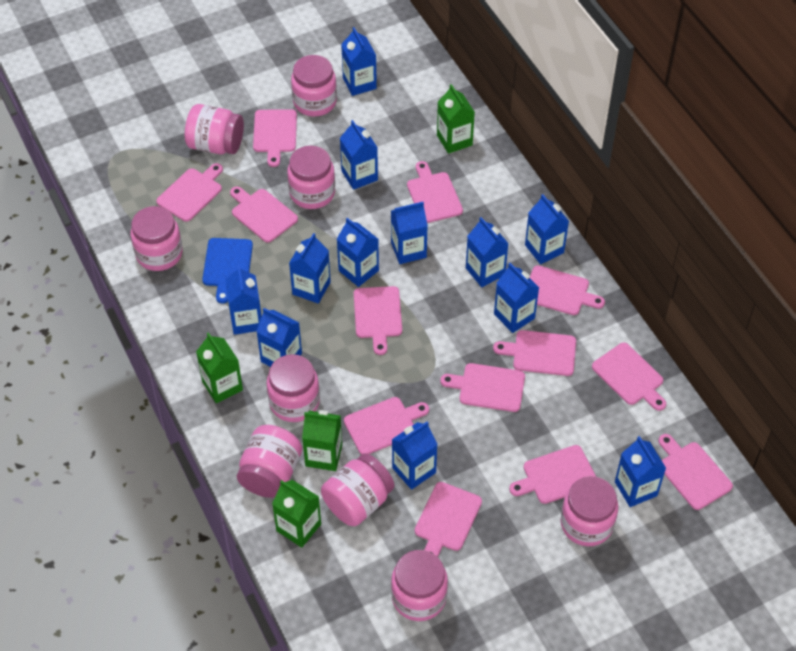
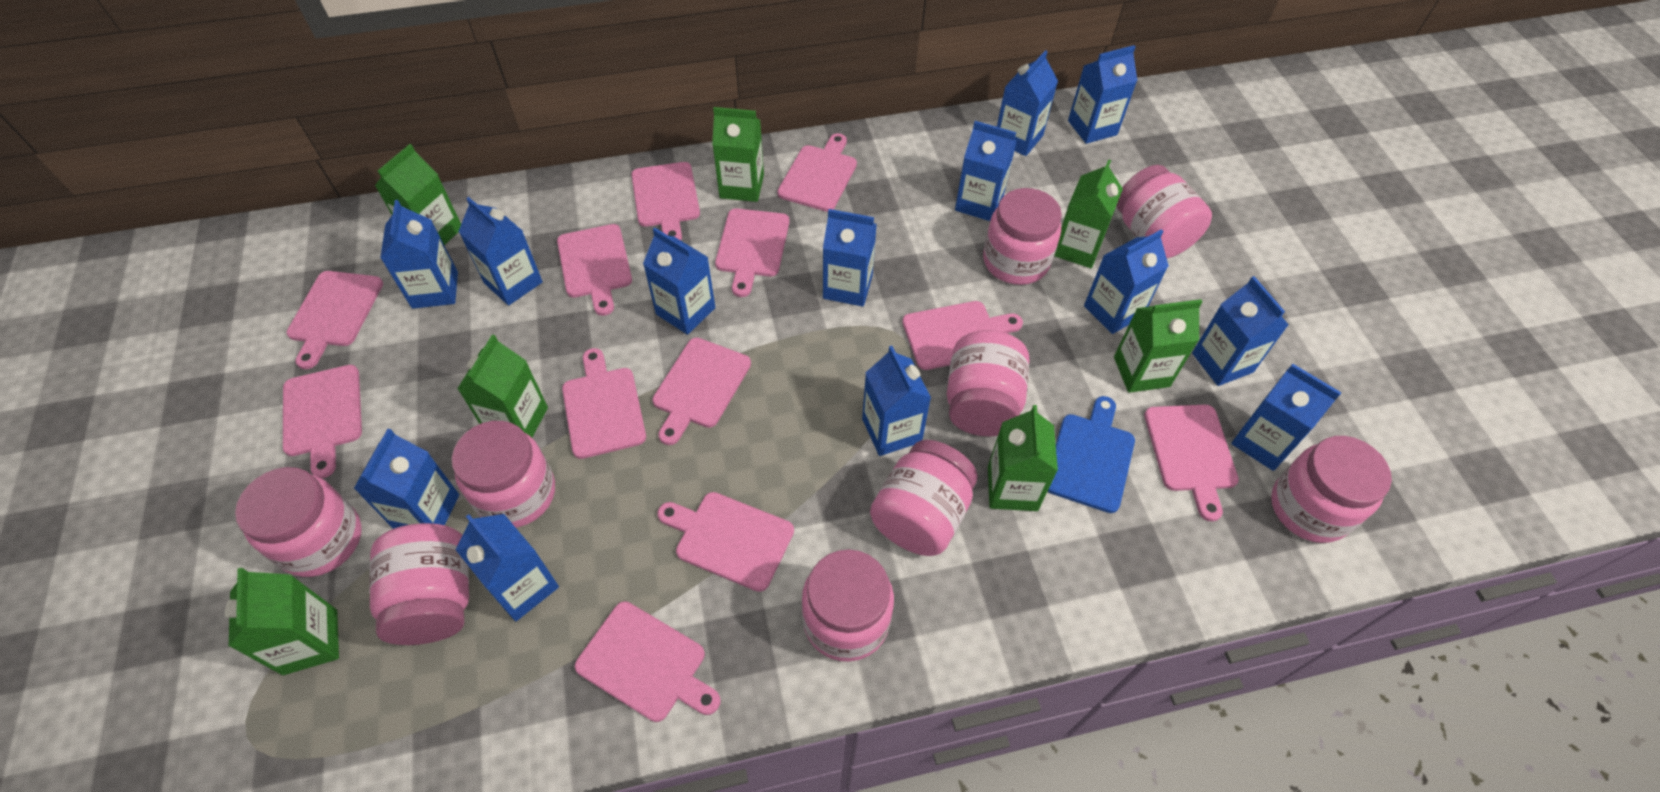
blue carton: [225,265,262,335] [256,308,302,367] [289,233,331,303] [337,218,379,287] [340,120,378,190] [341,27,377,96] [391,202,428,264] [392,421,438,490] [466,217,509,287] [494,263,539,333] [525,194,569,264] [615,436,666,507] = 12 -> [354,429,459,529] [380,200,458,309] [456,514,559,621] [458,197,543,305] [643,228,715,335] [823,209,877,307] [862,346,931,456] [955,121,1017,221] [997,50,1058,156] [1068,45,1137,144] [1084,229,1169,334] [1192,276,1289,386] [1231,364,1341,471] = 13
green carton: [196,332,243,403] [272,480,321,548] [302,410,342,471] [437,84,475,154] = 4 -> [225,568,339,675] [375,144,461,245] [458,335,548,438] [712,107,764,202] [988,405,1058,511] [1054,159,1123,268] [1114,299,1202,393] = 7
pink cutting board: [156,163,223,222] [230,187,298,242] [253,109,297,167] [344,397,429,455] [354,286,402,355] [407,161,463,223] [415,482,482,557] [440,363,525,412] [493,330,576,376] [509,445,596,504] [529,265,605,315] [592,343,666,411] [658,434,733,510] = 13 -> [283,365,362,478] [286,271,383,369] [557,224,632,316] [562,348,646,459] [575,601,720,722] [631,162,700,240] [652,338,751,445] [657,492,794,592] [715,208,789,297] [777,133,857,212] [902,301,1023,370] [1144,405,1239,521] = 12

